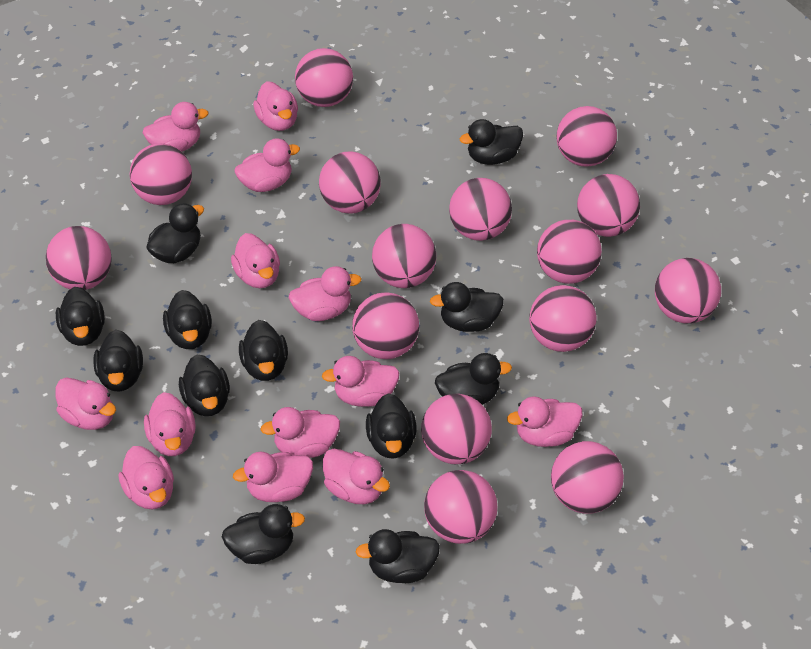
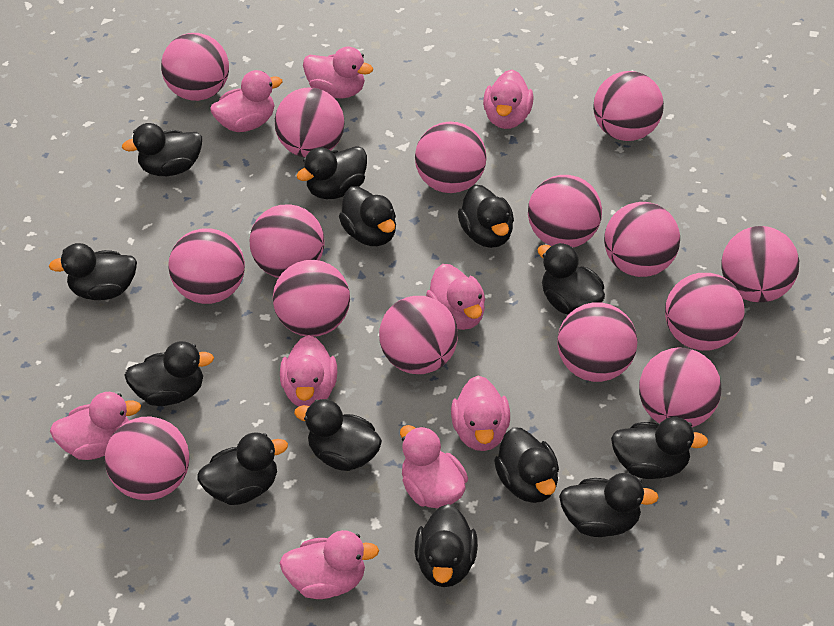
black duck: [56,287,105,346] [93,330,143,392] [146,203,204,263] [163,290,212,349] [179,355,230,416] [222,504,305,564] [239,320,288,381] [355,529,440,583] [366,393,417,459] [430,282,504,332] [435,353,512,405] [460,119,523,165] = 12 -> [49,243,137,300] [122,123,202,176] [124,341,214,406] [197,432,288,505] [294,399,382,471] [297,146,367,199] [339,186,396,246] [415,504,478,587] [458,185,514,248] [494,427,559,503] [537,243,605,314] [559,473,659,537] [611,417,708,479] = 13
pink duck: [56,377,116,430] [118,446,174,510] [143,102,209,151] [144,392,196,456] [231,233,280,288] [233,452,313,502] [234,138,300,192] [253,81,298,131] [260,407,340,458] [289,266,362,321] [322,356,400,407] [323,448,390,504] [507,396,583,447] = 13 -> [50,392,141,460] [210,70,282,132] [280,335,337,407] [280,530,379,599] [303,46,373,98] [400,425,468,508] [426,264,485,330] [451,376,510,451] [483,69,534,129] = 9

